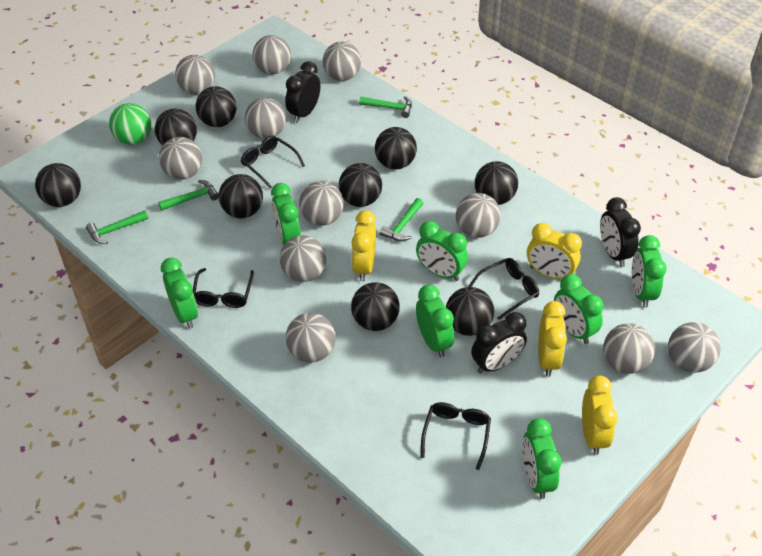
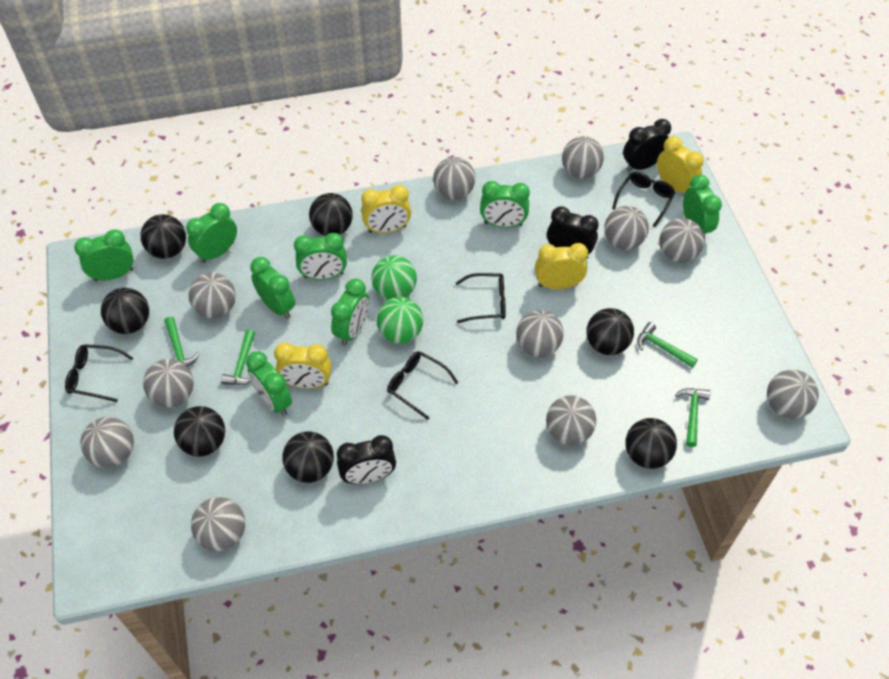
black ball: [35,163,81,207] [155,109,197,145] [196,86,236,127] [219,174,263,218] [339,163,382,207] [351,282,400,331] [375,127,417,169] [446,287,494,336] [475,161,518,205] = 9 -> [101,288,149,334] [141,214,186,259] [174,406,225,457] [282,432,334,483] [309,193,353,236] [586,308,634,355] [625,418,677,469] = 7
green ball: [109,103,151,145] = 1 -> [371,255,417,300] [377,297,423,344] = 2
green clock: [161,258,198,329] [271,183,301,245] [416,221,468,281] [416,285,454,357] [522,418,562,499] [554,274,604,344] [632,235,667,308] = 7 -> [74,229,134,281] [186,203,237,263] [246,351,292,416] [250,257,295,319] [294,233,347,280] [331,279,369,346] [480,181,530,228] [683,174,722,239] = 8

